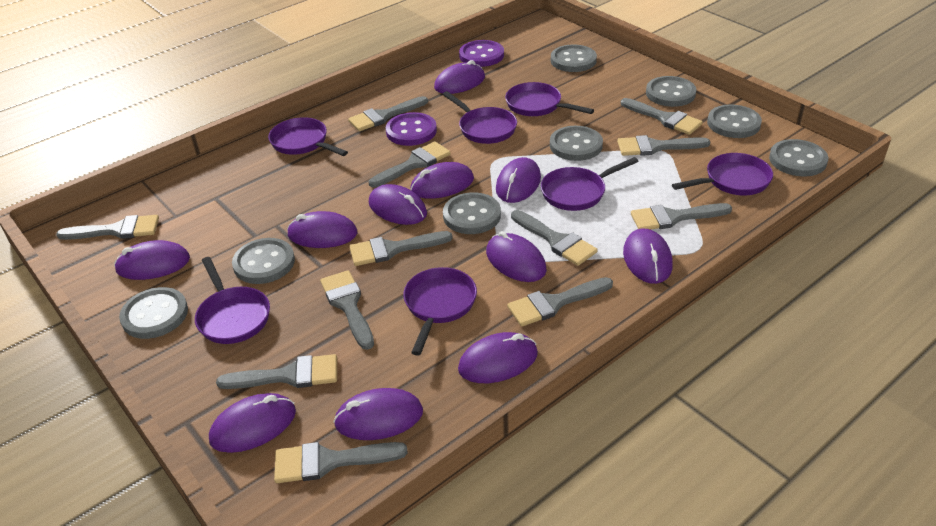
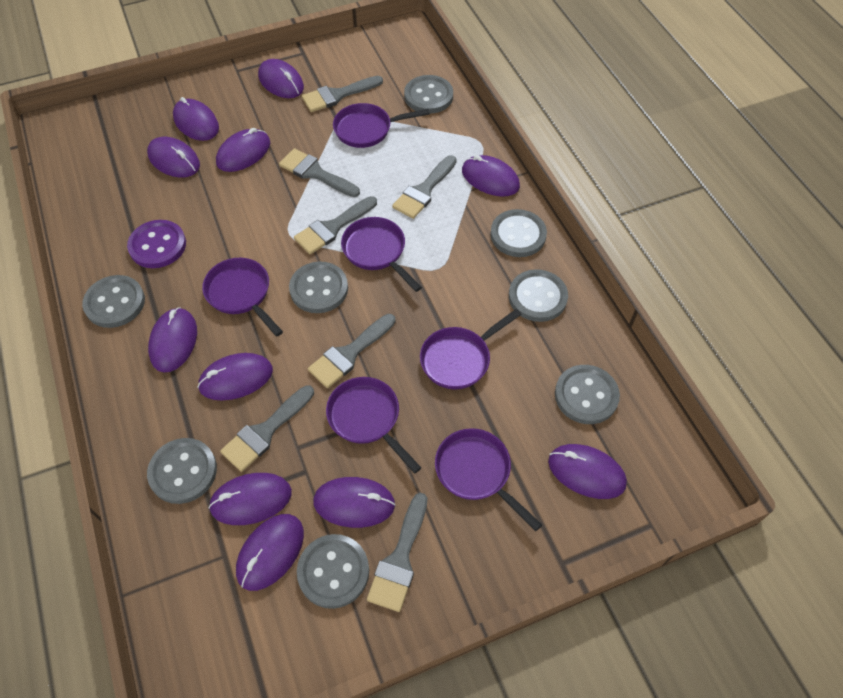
grey brush: [56,215,159,240] [216,354,337,389] [274,442,408,483] [320,270,374,350] [348,96,428,131] [349,231,453,266] [369,141,451,188] [507,277,613,327] [511,210,598,266] [617,135,710,156] [621,98,703,135] [631,203,732,230] = 12 -> [220,385,314,472] [279,148,360,197] [294,196,377,254] [302,76,383,112] [308,314,396,388] [367,493,427,612] [392,155,457,219] = 7
purple button: [386,112,437,146] [459,40,504,67] = 2 -> [127,220,186,268] = 1
purple pan: [195,257,270,344] [268,117,348,156] [403,267,477,356] [443,91,517,144] [505,82,594,116] [541,157,639,211] [672,153,773,195] = 7 -> [202,258,283,337] [326,377,421,473] [333,103,430,148] [341,217,422,292] [420,309,522,389] [435,428,542,531] = 6

